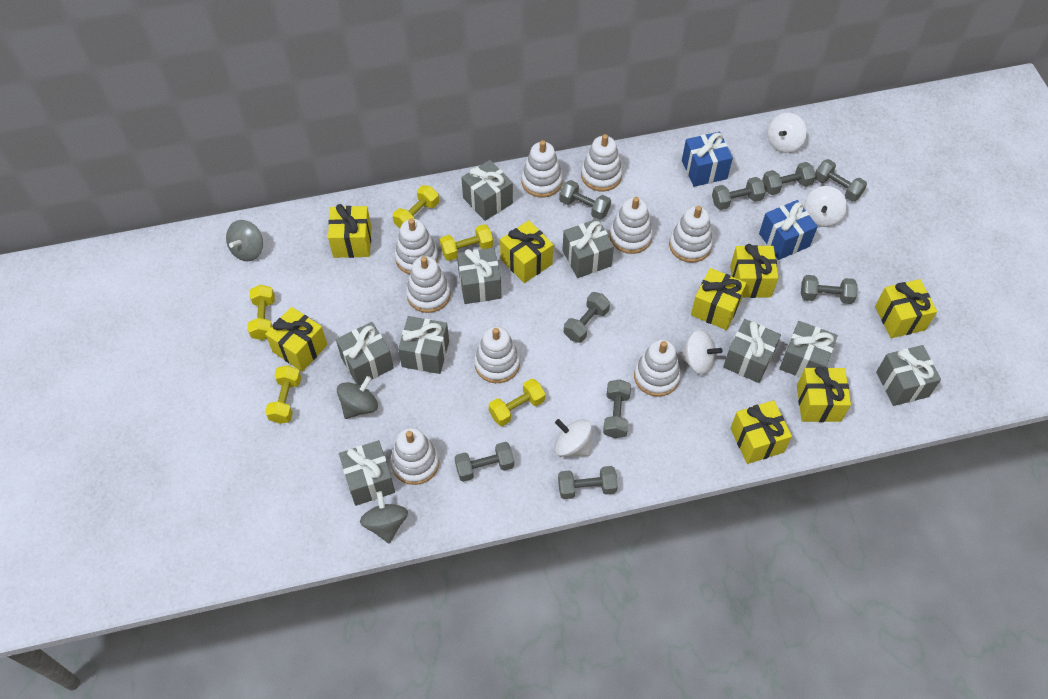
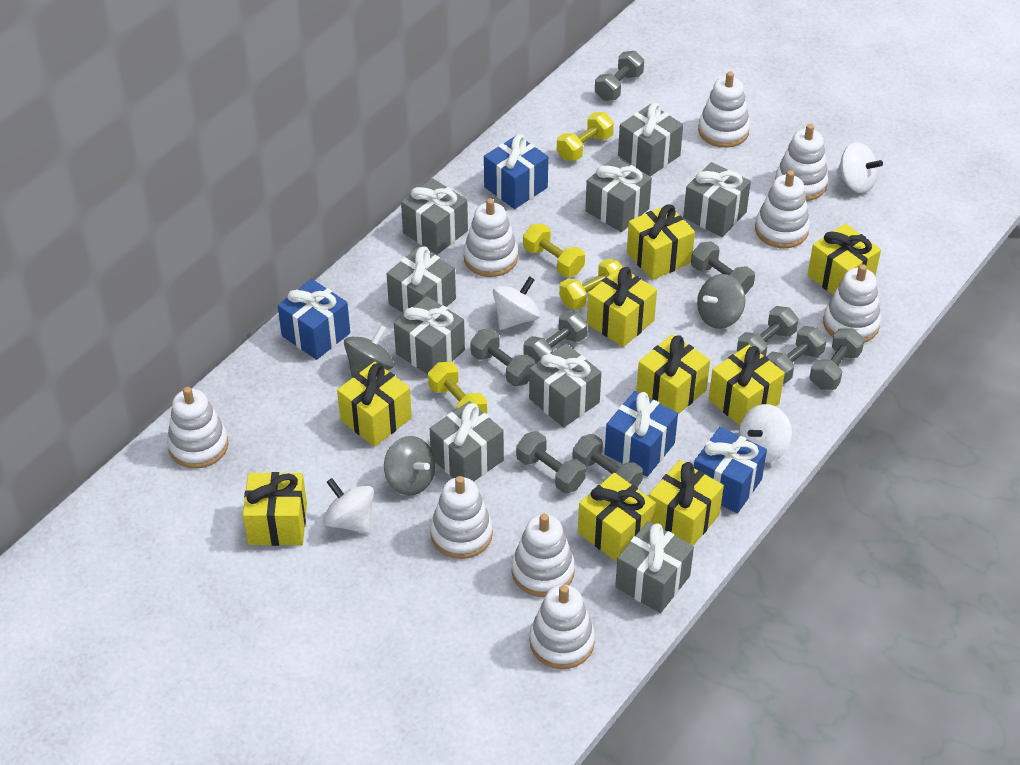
blue gift: [682,132,733,187] [759,200,818,260] = 2 -> [277,279,350,360] [484,134,548,209] [605,391,678,477] [694,427,767,513] = 4
yellow dumbbell: [248,285,275,340] [265,365,301,424] [393,185,439,229] [440,224,493,261] [489,379,545,426] = 5 -> [428,362,487,414] [523,223,585,277] [557,112,614,161] [559,259,622,310] = 4
yellow gift: [265,307,327,372] [328,204,371,258] [500,220,553,283] [691,268,747,330] [730,244,778,298] [730,400,792,464] [797,367,851,422] [875,279,937,338] = 8 -> [243,472,307,546] [337,362,412,447] [578,473,656,562] [587,267,657,347] [627,204,695,280] [636,334,710,414] [649,460,724,546] [709,345,785,426] [808,223,881,295] = 9

